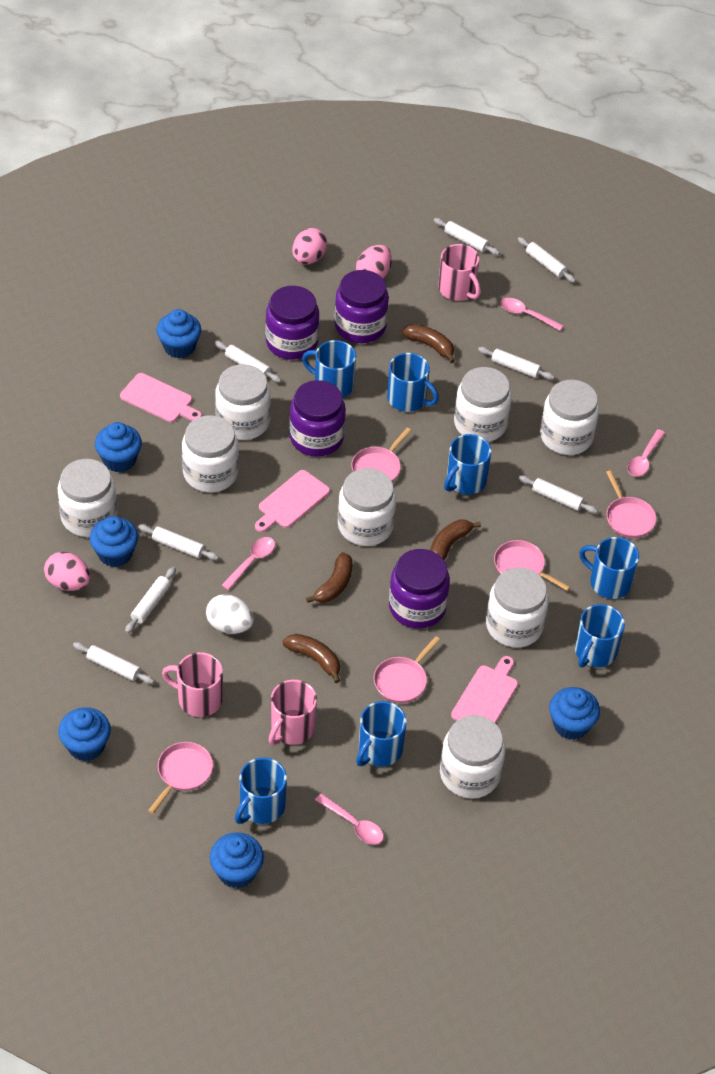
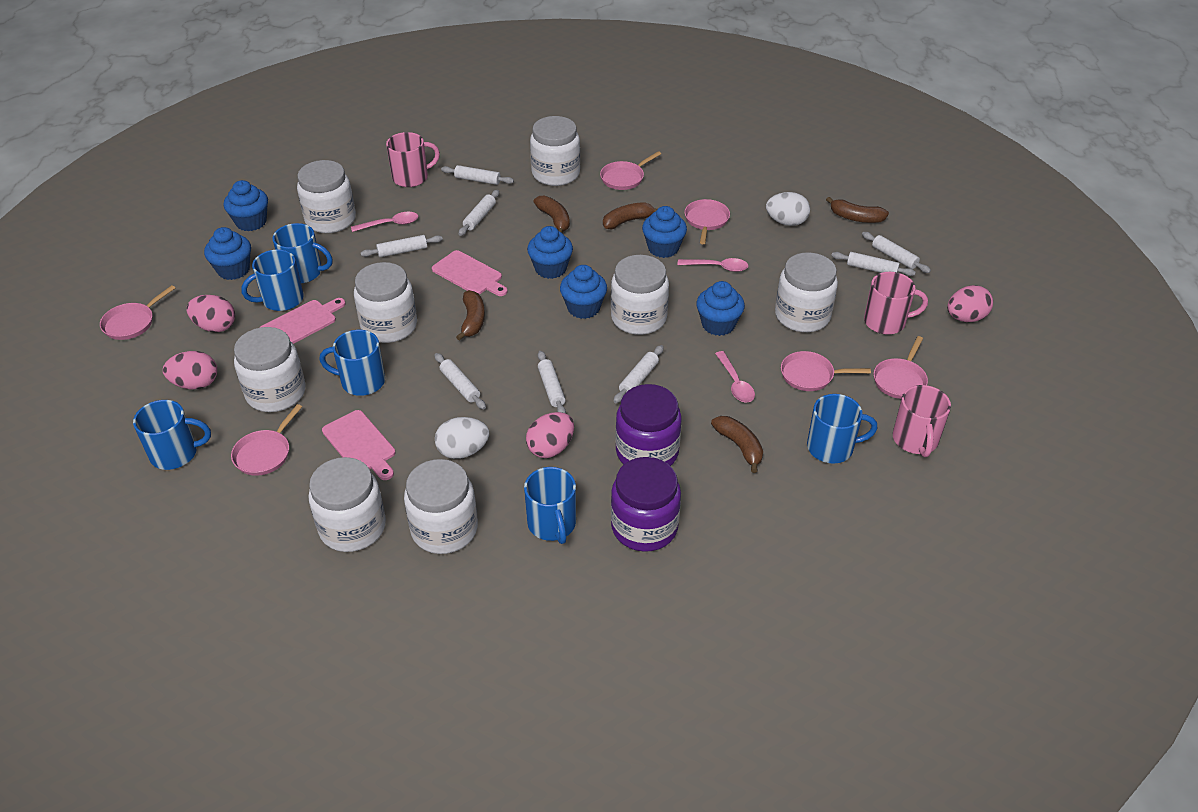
blue mug: [235,757,287,824] [302,340,356,398] [356,701,407,767] [387,353,439,412] [444,434,492,494] [575,604,625,668] [579,537,639,599] = 7 -> [133,400,211,470] [241,249,304,311] [272,223,333,283] [319,330,385,396] [524,467,576,544] [807,394,877,464] = 6
brown banana: [283,634,340,683] [306,552,353,603] [402,324,455,363] [430,519,481,560] = 4 -> [456,290,485,341] [534,196,570,233] [603,202,657,229] [711,416,763,473] [826,197,889,223] = 5
pink egg: [44,552,91,591] [292,228,327,264] [356,245,392,278] = 3 -> [163,351,217,389] [187,295,235,332] [526,412,574,458] [947,285,993,322] = 4
pink pan: [148,742,213,814] [351,428,411,482] [374,636,440,703] [494,540,570,591] [606,470,656,538] = 5 -> [100,285,175,340] [231,404,302,476] [600,151,661,190] [685,199,730,244] [781,351,871,391] [874,336,928,399] = 6
pink spoon: [221,537,275,590] [315,793,384,845] [500,298,564,331] [627,429,665,477] = 4 -> [351,212,418,232] [678,258,748,272] [715,351,755,402] = 3
purple jar: [266,286,319,360] [289,380,346,456] [335,270,389,343] [389,549,450,629] = 4 -> [611,457,681,552] [615,384,682,466] = 2
white egg: [206,594,254,634] = 1 -> [435,417,489,459] [766,192,810,226] = 2

